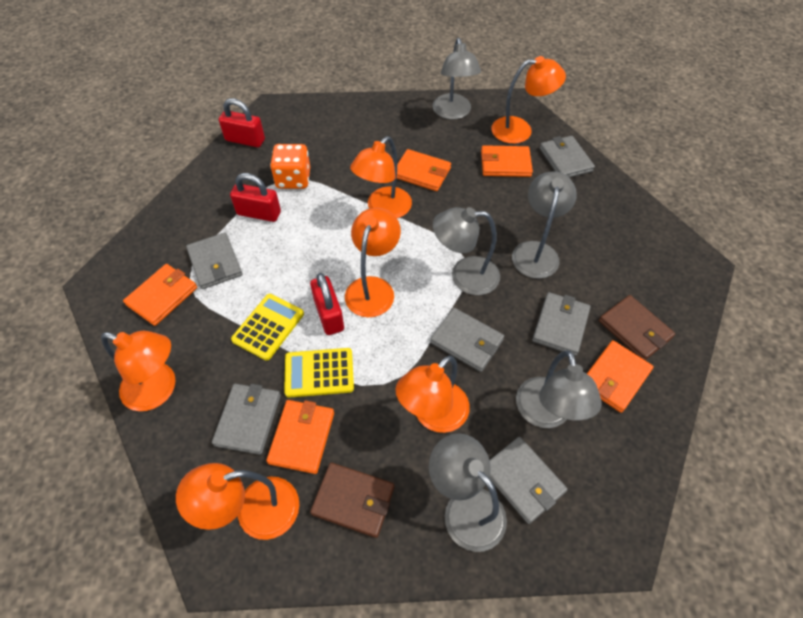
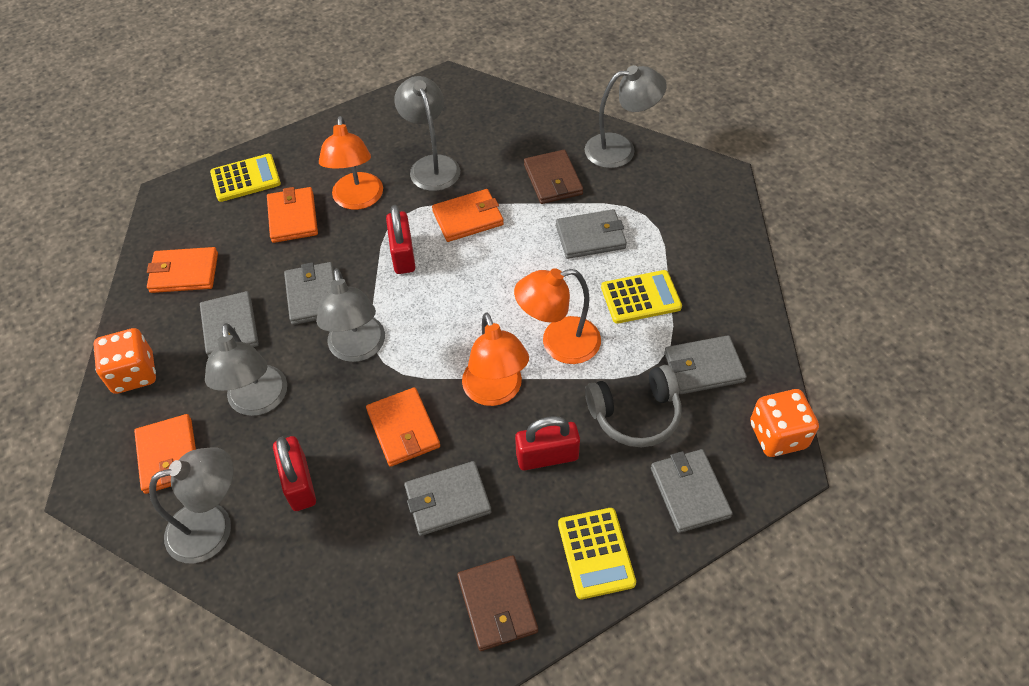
grey headphones: none = 0 -> [585,365,681,447] = 1
orange dice: [270,144,310,189] = 1 -> [93,328,156,394] [750,389,819,457] = 2
orange lamp: [101,331,176,411] [176,463,299,540] [345,208,401,317] [350,136,412,218] [395,355,470,433] [492,56,566,144] = 6 -> [319,116,383,210] [462,313,529,406] [514,268,601,364] = 3
yellow calculator: [231,294,304,361] [284,348,354,398] = 2 -> [210,154,281,202] [558,508,636,599] [601,270,682,324] = 3

